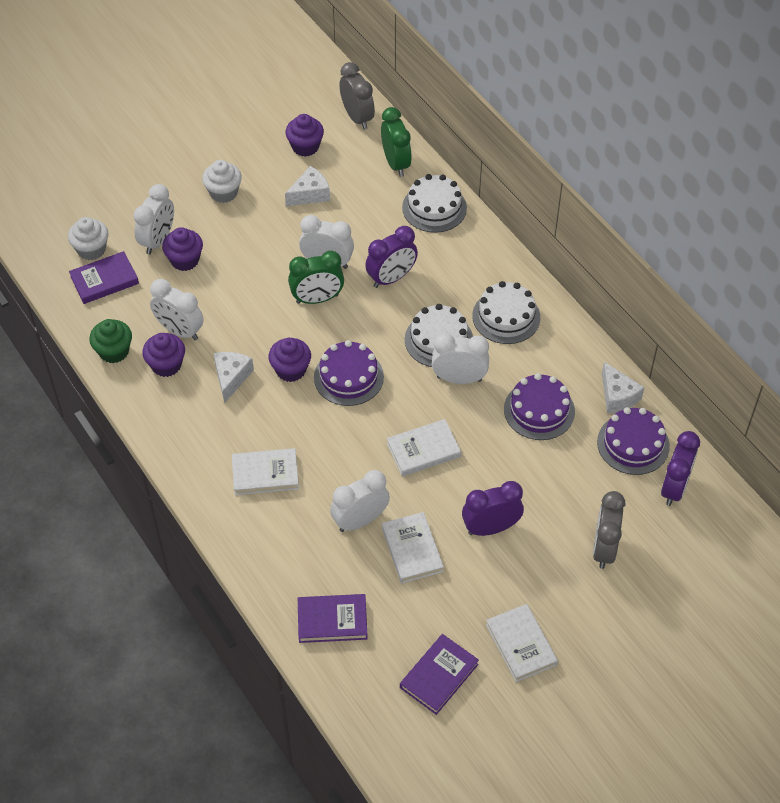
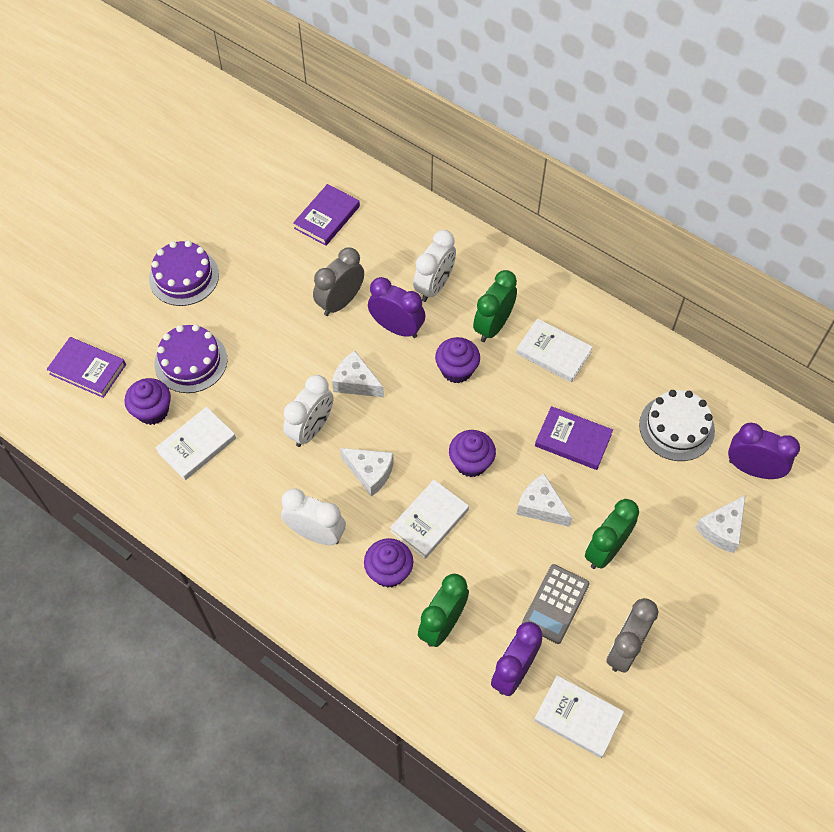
green clock: [288,251,344,304] [381,107,412,177] = 2 -> [418,574,469,647] [473,270,517,342] [585,499,639,569] = 3
green cupcake: [89,319,132,363] = 1 -> none = 0
grey calculator: none = 0 -> [522,564,590,644] = 1
purple cake: [314,340,384,406] [504,373,575,440] [597,407,670,475] = 3 -> [149,240,219,306] [154,324,227,393] = 2
white cake: [402,174,467,233] [405,304,473,367] [472,281,540,344] = 3 -> [639,390,715,461] = 1
white cheese: [213,352,254,403] [285,166,330,206] [602,362,644,413] = 3 -> [332,351,384,397] [340,448,394,497] [517,474,572,527] [695,495,745,553] = 4
white clock: [133,184,174,254] [150,279,204,340] [299,215,354,269] [330,470,390,532] [432,333,489,384] = 5 -> [281,489,346,545] [283,375,333,447] [413,230,456,302] = 3
white cupcake: [68,217,108,260] [202,160,242,203] = 2 -> none = 0

